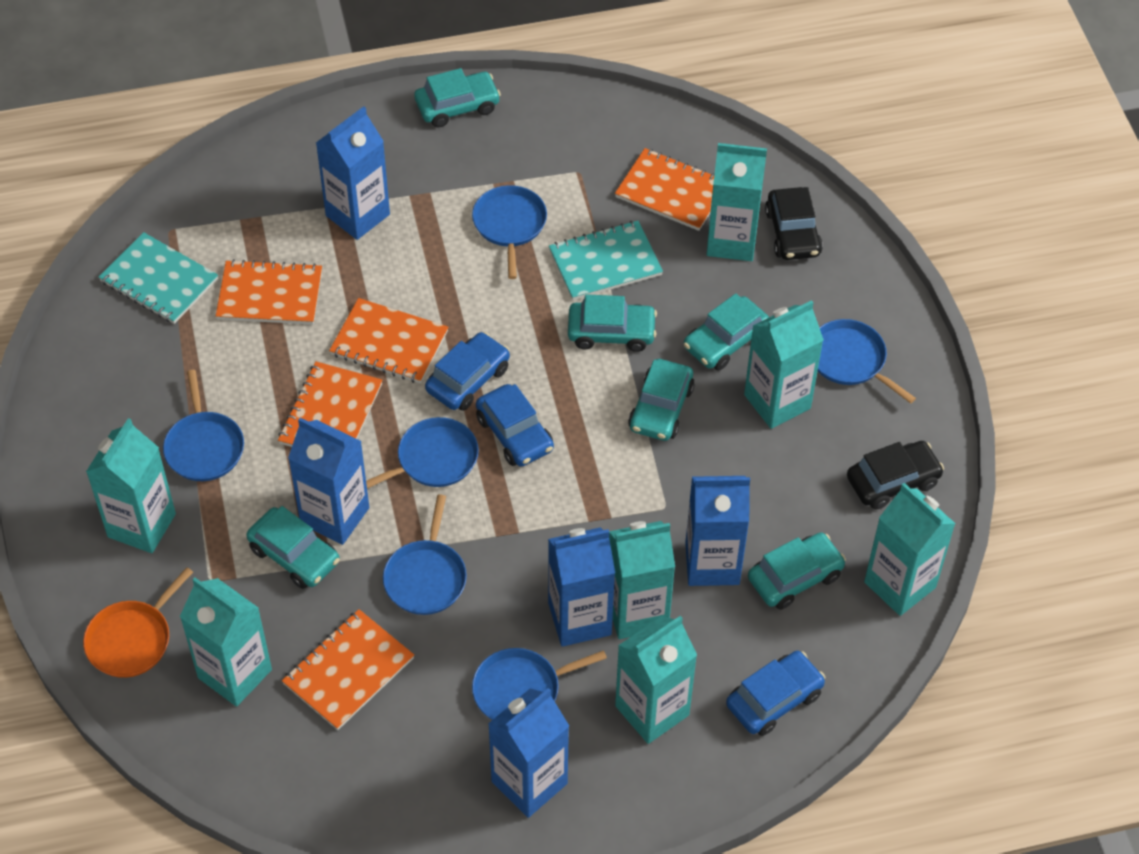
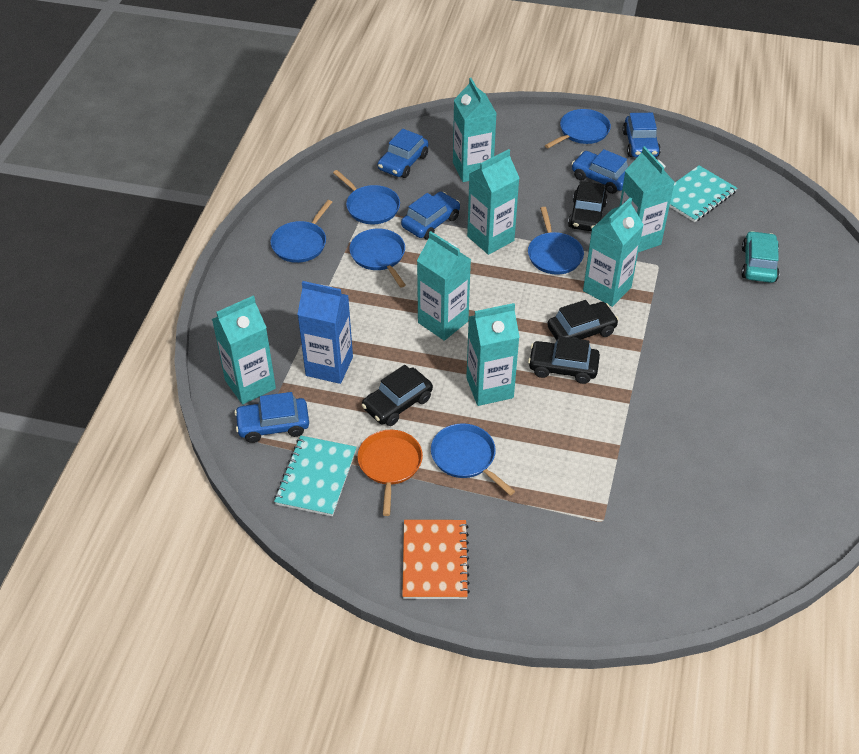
black car: [765,187,823,260] [847,441,944,510] = 2 -> [362,365,433,426] [528,336,600,384] [547,300,619,340] [568,181,608,231] = 4
blue car: [425,332,510,411] [476,384,554,467] [726,651,825,736] = 3 -> [234,392,309,443] [378,129,428,178] [401,192,460,240] [572,149,628,194] [623,113,661,157] = 5
blue carton: [288,418,369,545] [316,106,390,240] [488,688,569,818] [548,527,615,647] [685,476,750,586] = 5 -> [297,281,353,384] = 1
orange notebook: [216,259,322,325] [278,361,383,447] [282,609,414,730] [329,298,448,383] [615,148,714,231] = 5 -> [402,520,470,599] = 1
turquoise car: [246,506,340,589] [414,68,501,128] [568,294,657,352] [628,359,695,441] [684,294,769,371] [748,532,846,610] = 6 -> [741,231,780,283] = 1

